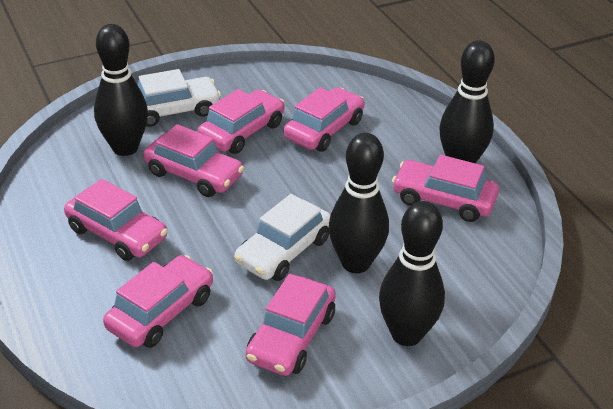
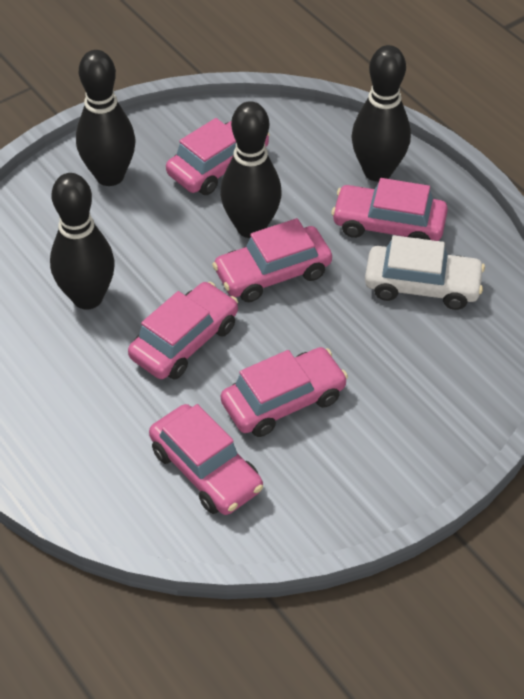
pink car: [64,179,168,261] [103,255,213,348] [143,124,244,197] [198,89,285,154] [246,274,336,376] [284,87,365,152] [392,155,499,222] = 7 -> [128,282,238,380] [149,404,263,515] [166,118,270,195] [212,218,332,302] [221,347,348,437] [331,178,448,241] = 6
white car: [137,69,221,127] [234,194,330,281] = 2 -> [365,235,485,310] = 1

